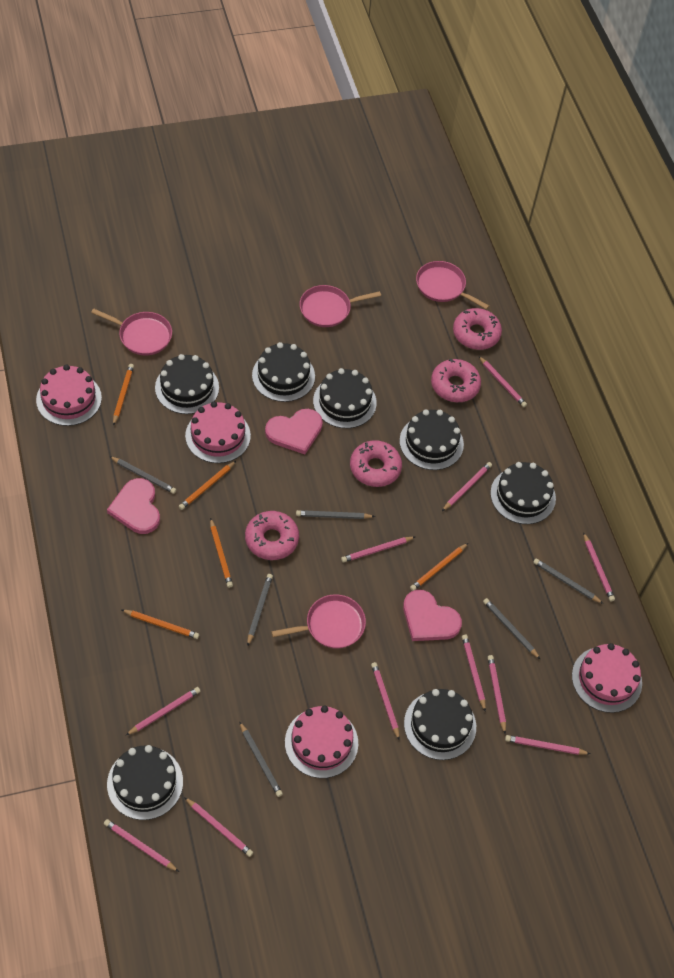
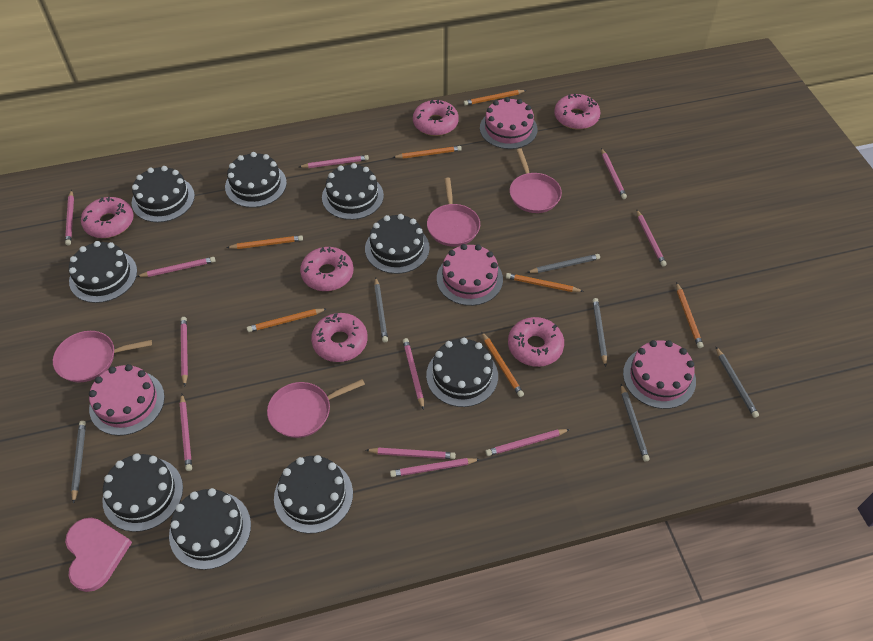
black cake: [107,745,183,820] [155,354,219,414] [252,342,315,402] [313,368,377,428] [400,409,464,470] [404,689,476,760] [490,462,556,524] = 7 -> [69,241,137,303] [102,453,183,532] [132,166,195,222] [169,488,251,570] [225,152,287,208] [274,455,353,534] [322,163,384,220] [365,214,430,274] [426,338,498,407] = 9
orange pencil: [113,364,134,426] [122,610,199,639] [179,461,236,510] [210,518,233,588] [410,543,468,591] = 5 -> [226,235,303,249] [247,308,326,332] [392,146,462,159] [464,90,527,106] [482,332,524,397] [506,273,584,292] [676,282,703,348] = 7
pink donut: [245,511,299,560] [350,440,402,487] [431,359,481,402] [453,308,502,350] = 4 -> [81,197,134,238] [300,247,353,291] [311,313,368,362] [413,99,459,136] [508,317,564,367] [554,93,601,130] = 6
pink heart: [107,478,160,534] [265,409,323,454] [403,590,462,641] = 3 -> [65,518,132,592] = 1

